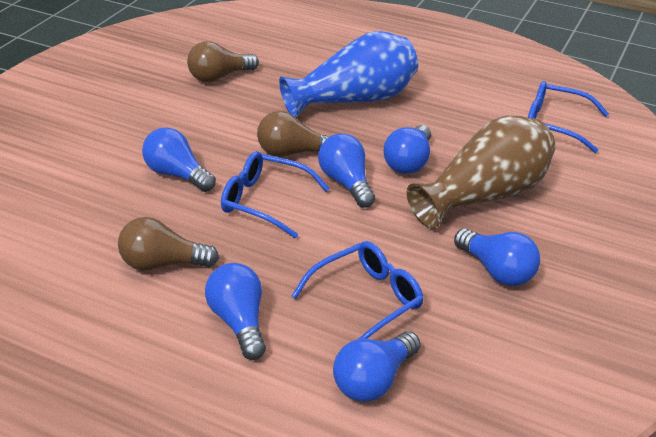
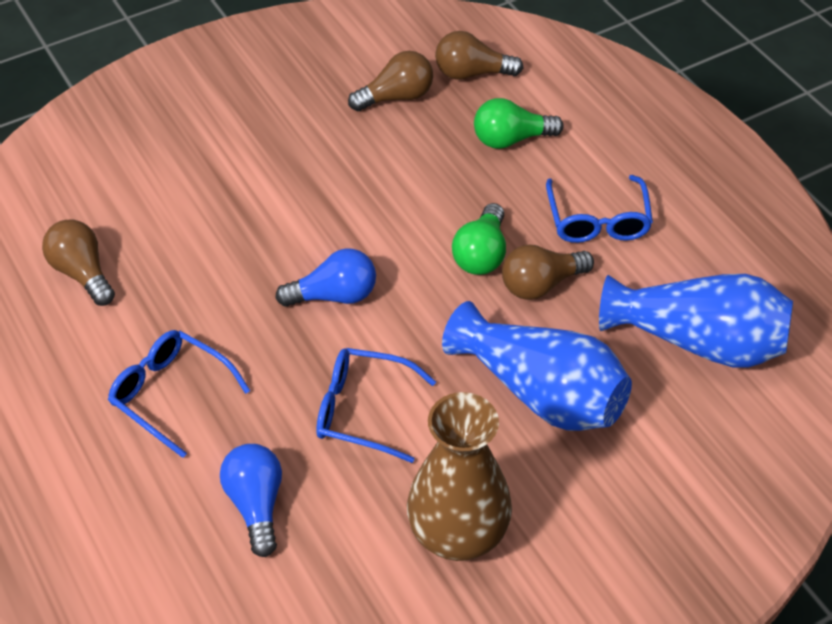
blue light bulb: [142,128,216,192] [205,263,266,360] [318,133,375,208] [333,331,421,402] [384,125,431,174] [454,229,540,286] = 6 -> [220,444,282,557] [275,248,376,307] = 2
blue vase: [279,31,418,117] = 1 -> [442,301,632,431] [599,274,793,368] = 2
brown light bulb: [118,217,219,271] [187,41,259,82] [257,111,330,157] = 3 -> [42,219,115,306] [348,51,433,111] [435,31,523,80] [502,245,594,300] = 4
green light bulb: none = 0 -> [452,203,506,275] [474,98,564,149] = 2

